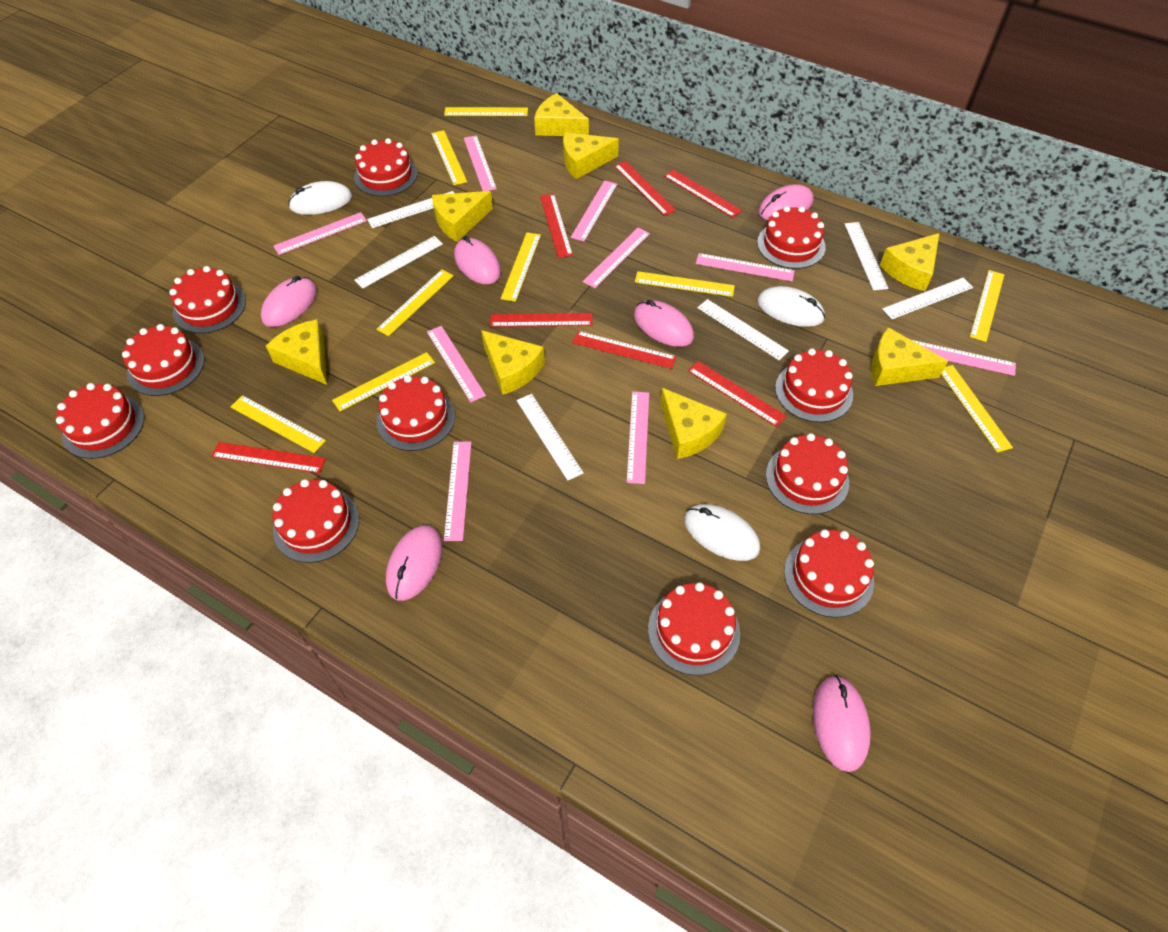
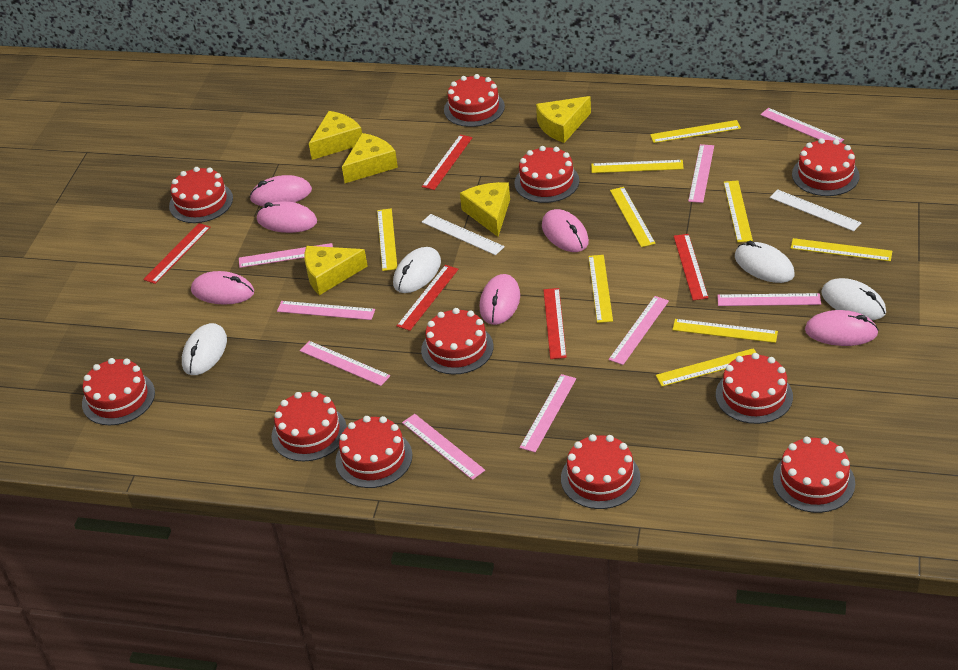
red ruler: [211,442,326,473] [490,313,592,327] [540,194,573,258] [572,331,677,369] [614,161,676,216] [664,169,742,218] [688,361,786,427] = 7 -> [143,223,211,284] [397,265,459,331] [422,135,473,190] [544,288,567,359] [674,234,708,300] = 5
white mouse: [288,181,352,215] [684,504,760,561] [757,286,825,327] = 3 -> [182,323,227,375] [393,247,441,293] [735,241,795,283] [821,278,886,320] = 4
white ruler: [354,236,443,289] [367,191,454,228] [517,394,583,481] [697,299,789,360] [845,222,888,290] [882,278,973,319] = 6 -> [422,214,505,255] [770,189,861,231] = 2
yellow cheese: [266,319,327,385] [432,191,493,242] [481,330,545,395] [534,93,589,136] [563,132,619,179] [660,388,727,459] [871,327,948,386] [880,233,940,291] = 8 -> [305,246,367,295] [309,111,362,160] [342,133,398,183] [460,182,510,237] [536,96,591,143] = 5

